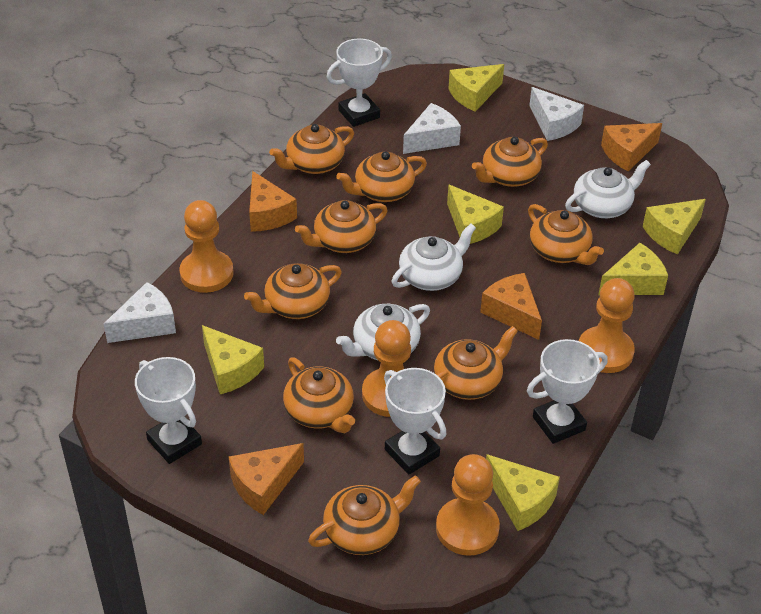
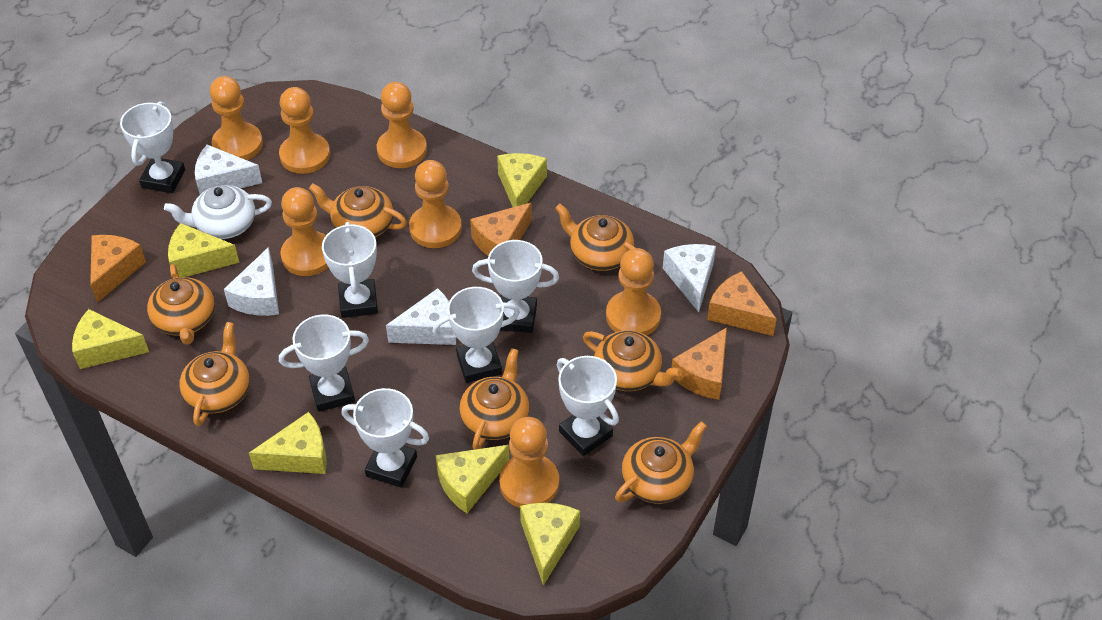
orange pawn: [179,200,234,293] [362,320,411,417] [436,454,500,556] [579,278,635,373] = 4 -> [210,76,263,160] [279,87,330,174] [280,187,328,276] [377,82,427,168] [409,160,462,248] [499,417,559,508] [606,248,661,336] = 7
orange teapot: [244,263,342,319] [269,124,354,174] [283,357,355,433] [295,200,388,253] [308,475,421,555] [336,151,427,202] [434,326,518,400] [472,137,548,187] [528,204,604,265] = 9 -> [147,264,215,345] [179,322,250,426] [309,183,407,237] [459,348,529,450] [555,204,635,271] [583,330,682,391] [615,421,707,504] = 7
white cheese: [104,282,176,343] [403,103,461,154] [529,87,584,141] = 3 -> [195,145,262,194] [224,247,279,316] [386,288,456,345] [663,244,716,312] = 4
white teapot: [336,304,430,360] [392,224,476,291] [565,160,651,218] = 3 -> [164,185,272,239] = 1
white trophy: [135,357,202,464] [327,38,392,127] [384,368,446,474] [527,339,607,444] = 4 -> [120,101,185,193] [279,315,369,412] [322,222,378,318] [342,388,429,488] [432,287,520,383] [472,240,559,333] [557,356,619,456] = 7

